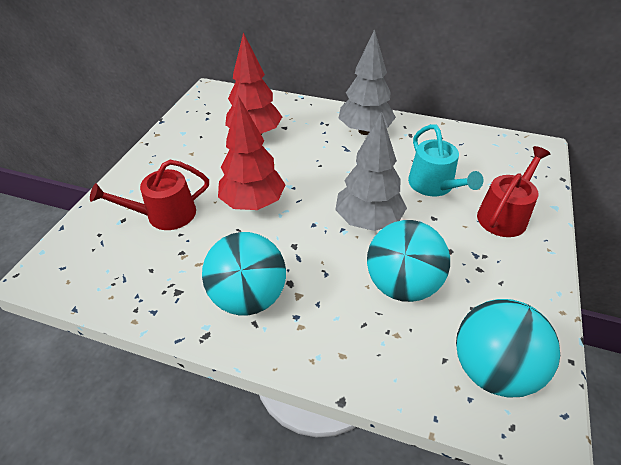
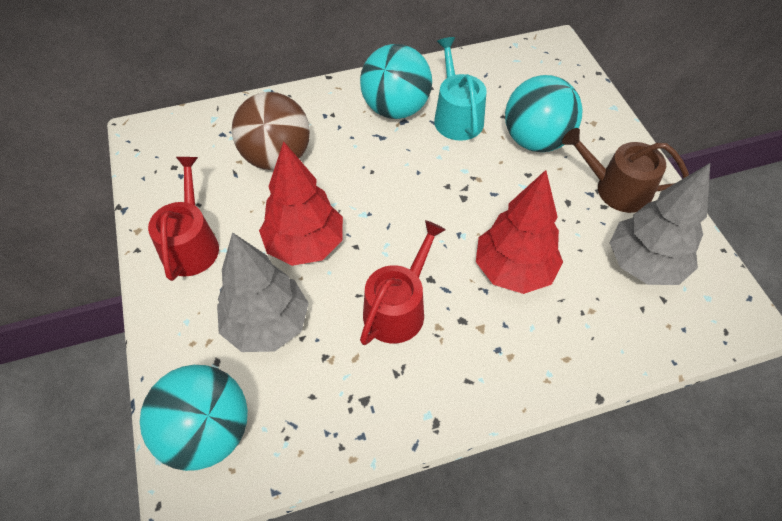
brown ball: none = 0 -> [232,92,310,170] = 1
brown watering can: none = 0 -> [562,128,689,213] = 1

